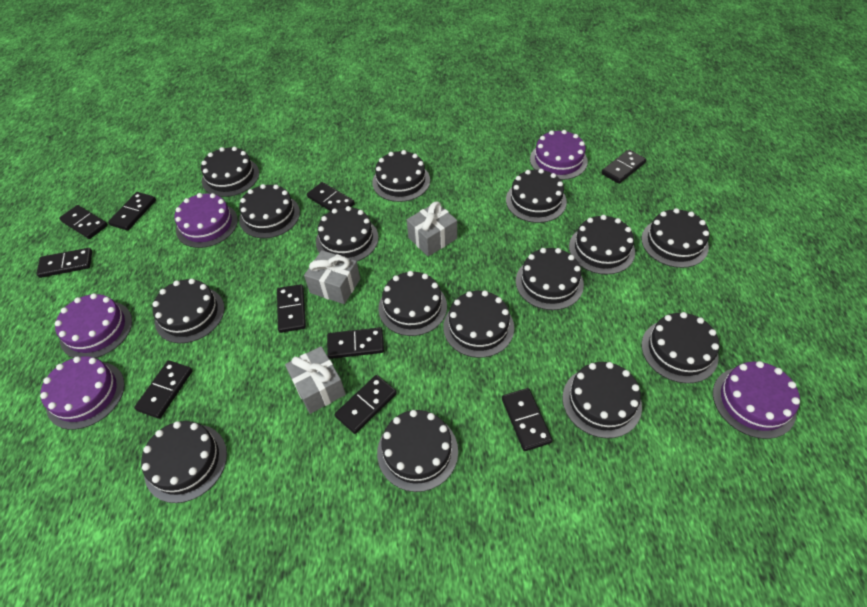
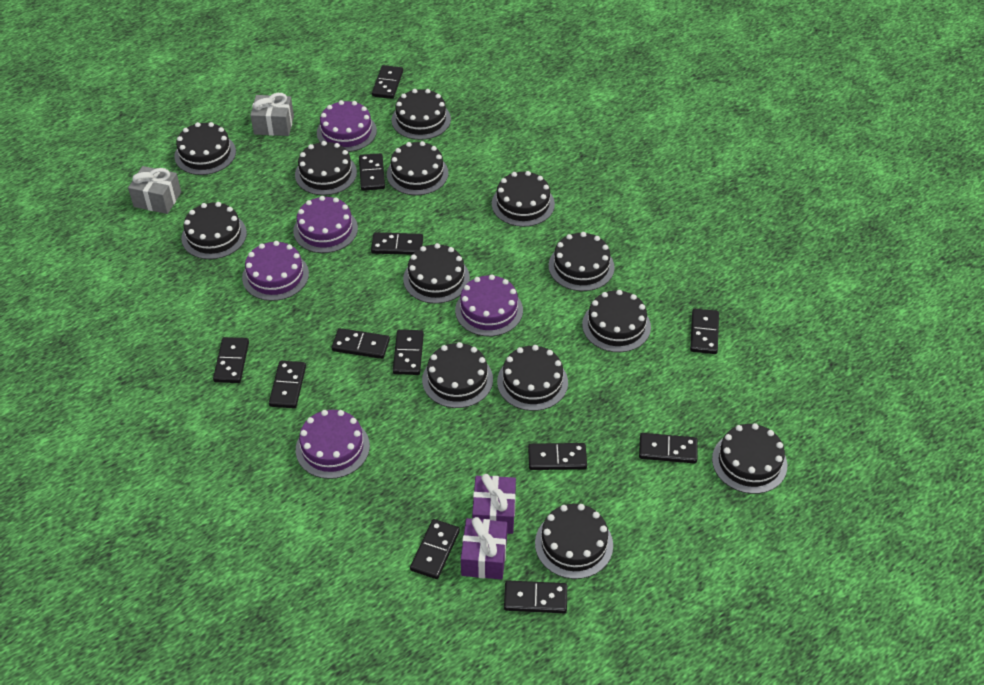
black cake: [141,421,227,503] [152,279,224,343] [201,147,259,197] [239,184,300,238] [316,206,378,261] [372,150,430,202] [377,410,458,492] [378,271,447,336] [443,291,514,358] [506,169,567,223] [516,248,584,310] [562,362,642,438] [569,215,635,275] [641,208,709,268] [642,312,720,383] = 15 -> [174,122,236,175] [181,202,247,259] [295,141,357,195] [387,141,448,195] [392,89,451,140] [403,243,470,304] [422,342,493,408] [492,171,555,227] [497,345,568,411] [535,504,613,579] [549,232,615,291] [582,290,651,352] [712,423,787,494] = 13
black domino: [36,248,92,278] [59,205,108,239] [108,192,156,230] [134,360,193,419] [277,284,306,333] [307,182,355,211] [327,327,384,359] [335,375,397,434] [502,388,553,451] [602,150,646,184] = 10 -> [213,337,249,383] [269,361,306,408] [332,328,390,359] [359,153,385,191] [371,232,423,255] [372,65,403,99] [393,330,424,375] [410,519,460,579] [504,581,567,613] [528,443,587,470] [639,433,698,464] [690,309,719,354] = 12
grey gift: [285,346,346,414] [304,250,360,304] [407,202,457,256] = 3 -> [128,166,181,214] [250,93,294,136] = 2
purple gift: none = 0 -> [461,517,507,580] [472,474,516,534] = 2

